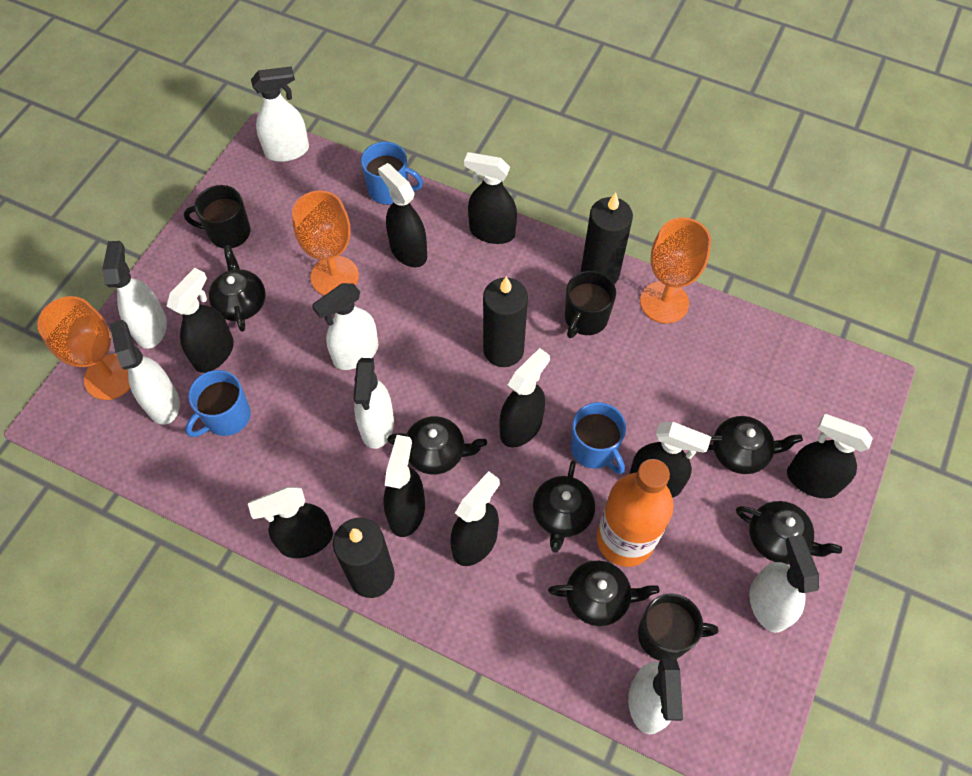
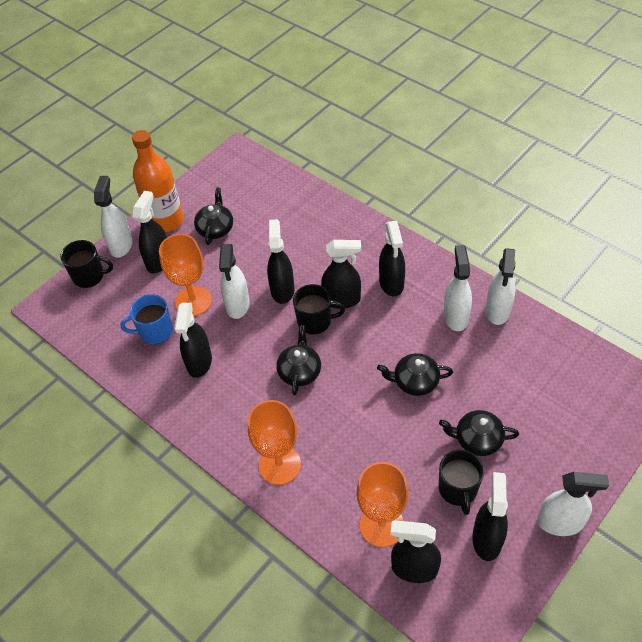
black candle: [333,518,395,598] [483,276,528,367] [581,192,633,284] = 3 -> none = 0
black spray bottle: [166,268,234,373] [248,487,333,558] [378,163,427,267] [384,435,425,537] [450,471,500,566] [464,152,517,244] [499,348,550,447] [630,422,711,498] [787,414,873,499] = 9 -> [132,191,167,273] [174,303,212,378] [267,219,295,304] [321,240,361,309] [379,221,405,296] [390,520,441,583] [472,472,508,561] = 7
black teapot: [209,245,266,332] [387,416,487,475] [533,460,595,553] [548,560,659,626] [707,416,803,474] [736,501,842,563] = 6 -> [194,187,233,245] [276,325,321,396] [377,353,453,396] [439,410,519,456] = 4
blue mug: [185,370,251,437] [361,142,423,205] [570,402,626,474] = 3 -> [121,294,173,344] = 1
white spray bottle: [102,241,167,349] [110,320,180,425] [251,66,309,162] [312,283,379,370] [353,358,394,449] [628,659,683,734] [749,535,819,633] = 7 -> [94,176,132,258] [219,244,250,319] [443,245,472,331] [486,248,516,325] [537,472,609,536] = 5

